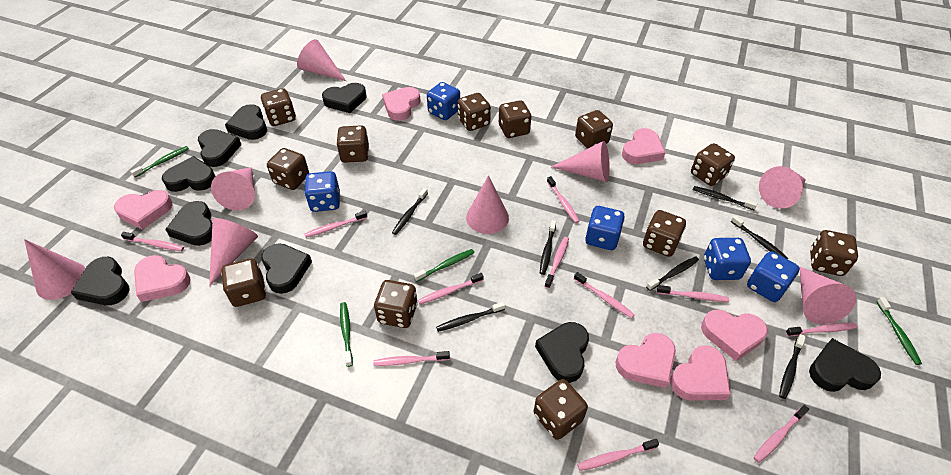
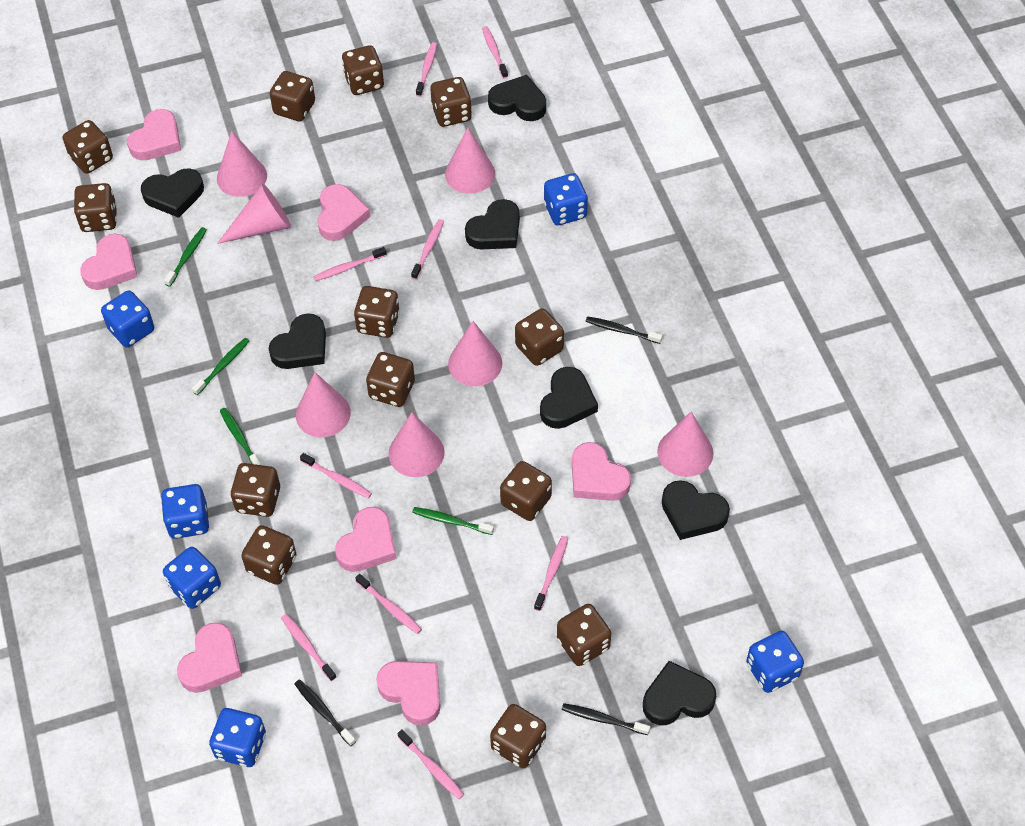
black heart: [71,257,130,305] [162,156,216,192] [165,201,212,246] [198,129,242,167] [225,104,267,140] [261,243,312,294] [322,83,366,113] [535,322,589,383] [809,338,881,392] = 9 -> [141,169,204,218] [269,313,326,369] [465,199,520,249] [488,75,546,121] [540,367,598,429] [643,661,716,725] [662,480,730,540] = 7
black toothbrush: [392,188,428,235] [436,302,505,332] [540,220,556,275] [646,256,699,291] [693,186,758,210] [731,215,788,259] [779,334,806,399] = 7 -> [294,679,356,746] [562,703,650,735] [585,316,662,344] = 3
blue dice: [304,171,340,212] [427,82,460,120] [585,206,625,250] [704,238,751,280] [747,251,800,302] = 5 -> [101,290,154,347] [161,484,209,539] [163,547,221,609] [209,708,266,767] [544,173,588,225] [746,631,804,693] = 6
brown dice: [221,258,266,307] [261,88,296,126] [267,148,309,190] [336,125,369,163] [374,280,418,328] [458,93,491,131] [499,100,531,138] [534,379,588,440] [575,110,613,149] [643,210,686,257] [691,143,735,186] [810,230,858,276] = 12 -> [63,120,113,174] [74,183,117,232] [230,463,280,517] [241,525,297,585] [270,71,315,122] [342,45,384,95] [354,286,400,338] [366,352,415,407] [430,77,472,127] [490,704,546,768] [500,461,552,521] [515,308,564,366] [557,604,611,666] = 13
pink cone: [24,239,86,300] [209,218,258,286] [211,167,255,210] [297,39,346,81] [466,175,509,234] [551,141,610,182] [759,166,806,209] [799,266,856,324] = 8 -> [217,131,267,197] [217,184,291,244] [296,372,351,438] [389,412,444,477] [445,128,495,194] [448,321,502,386] [657,412,714,477] = 7
pink toothbrush: [121,232,184,251] [304,211,367,238] [373,351,450,366] [418,273,484,304] [544,237,569,289] [547,176,580,223] [574,272,635,318] [577,439,659,471] [657,285,729,302] [753,405,809,463] [785,323,857,336] = 11 -> [281,614,336,681] [300,453,372,498] [313,247,387,281] [355,574,422,634] [397,729,464,799] [411,219,444,280] [416,42,437,97] [482,26,508,78] [534,536,568,611] = 9

